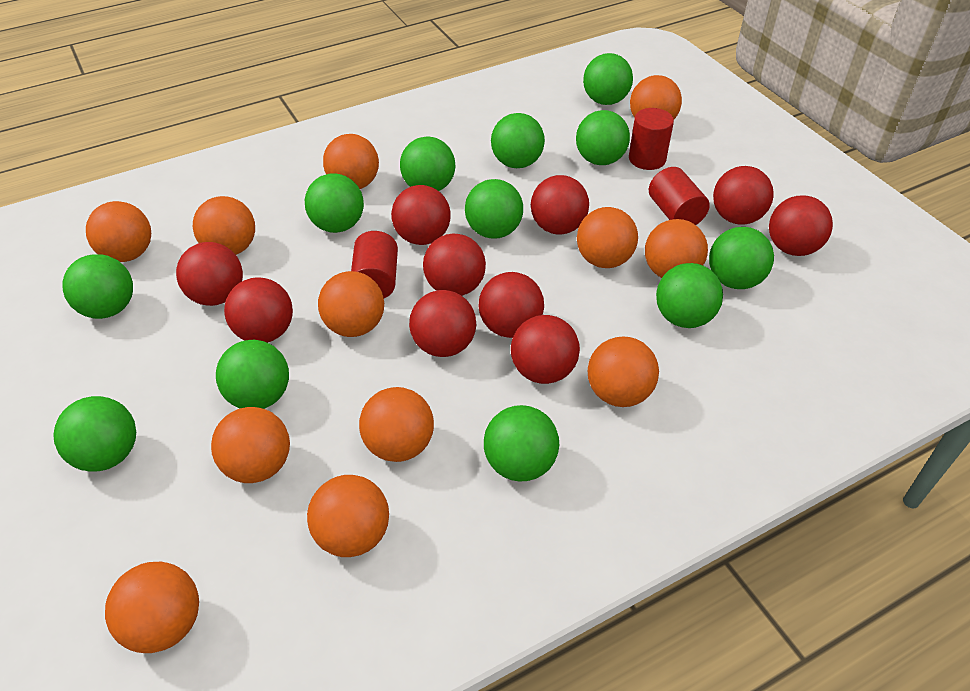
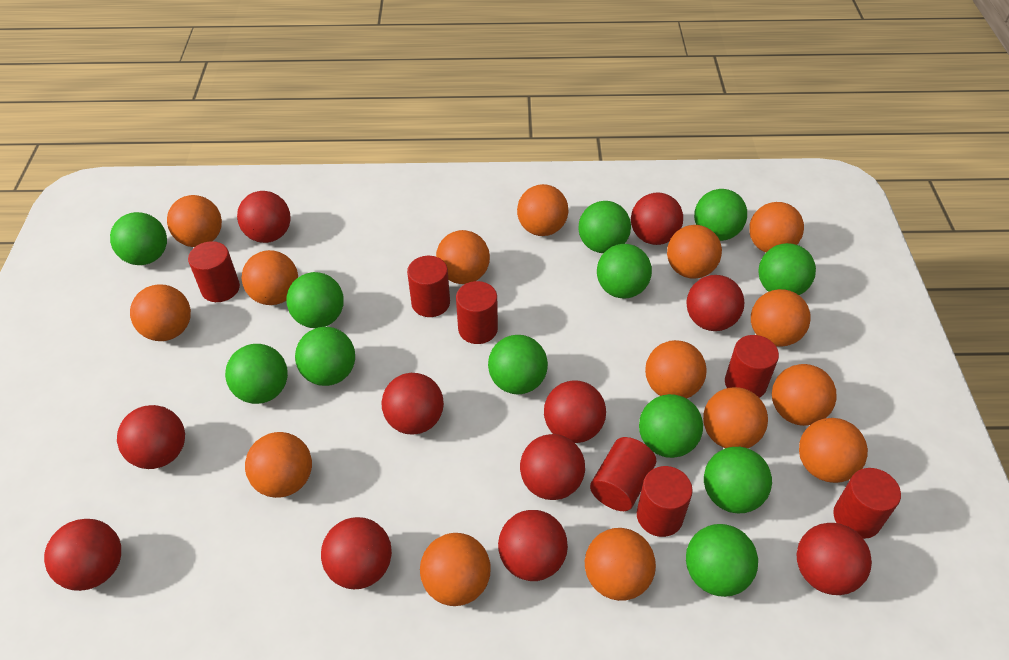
orange ball: [86,201,151,262] [105,562,199,653] [193,196,255,255] [211,407,290,483] [307,475,389,557] [318,271,384,337] [323,134,379,189] [359,387,434,462] [577,207,638,268] [588,337,659,407] [630,75,682,119] [645,219,708,278] = 12 -> [130,284,191,341] [167,195,222,247] [242,250,298,305] [245,432,312,498] [420,533,491,606] [436,230,490,284] [517,184,569,236] [585,528,656,601] [645,340,707,399] [667,225,722,279] [703,387,768,448] [749,202,804,253] [751,289,811,347] [772,364,837,426] [799,418,868,483] = 15
red ball: [176,242,243,306] [224,277,293,343] [391,185,451,245] [409,290,476,357] [423,234,486,296] [479,272,544,338] [511,315,580,384] [531,175,589,235] [713,166,774,225] [769,195,833,256] = 10 -> [44,519,121,591] [117,405,185,469] [237,191,291,243] [321,517,392,589] [381,373,444,435] [498,510,568,581] [520,434,585,500] [544,380,606,443] [631,193,683,245] [686,275,744,331] [797,523,872,595] = 11
red cylinder: [351,231,398,298] [629,108,674,170] [649,167,710,225] = 3 -> [188,241,240,302] [407,256,450,317] [456,281,498,344] [590,437,656,511] [637,466,693,537] [725,335,779,398] [833,468,901,539] = 7

